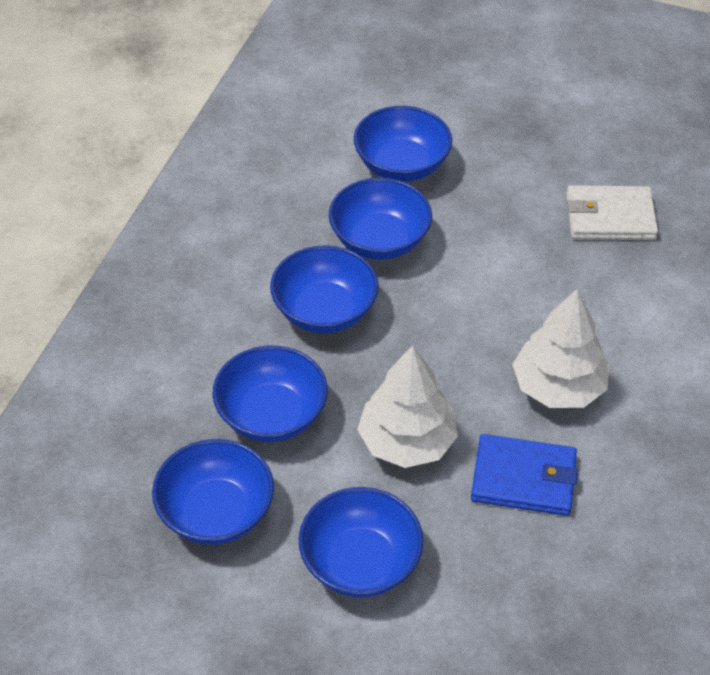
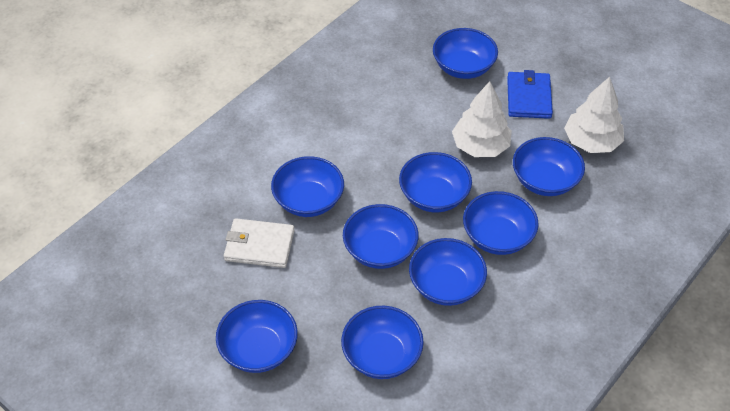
blue bowl: [152,439,274,545] [212,345,328,442] [270,245,379,333] [299,487,423,598] [329,178,432,260] [354,106,452,182] = 6 -> [216,300,298,373] [271,156,344,217] [341,306,424,379] [343,204,419,269] [399,152,472,212] [409,238,487,306] [433,28,498,79] [463,191,539,255] [513,137,585,196] = 9

